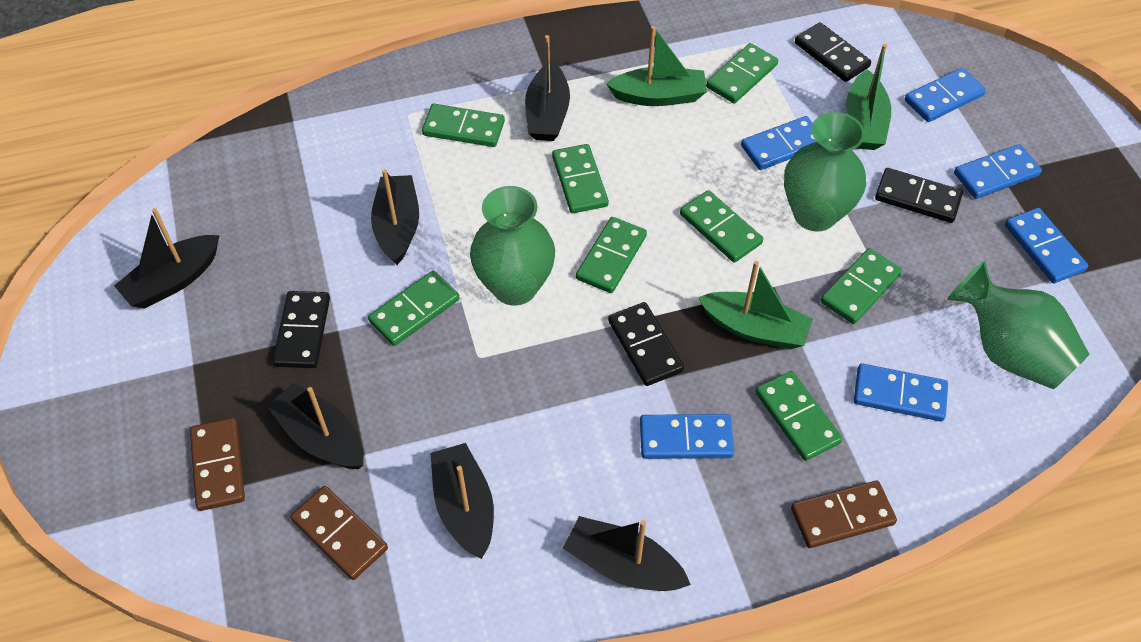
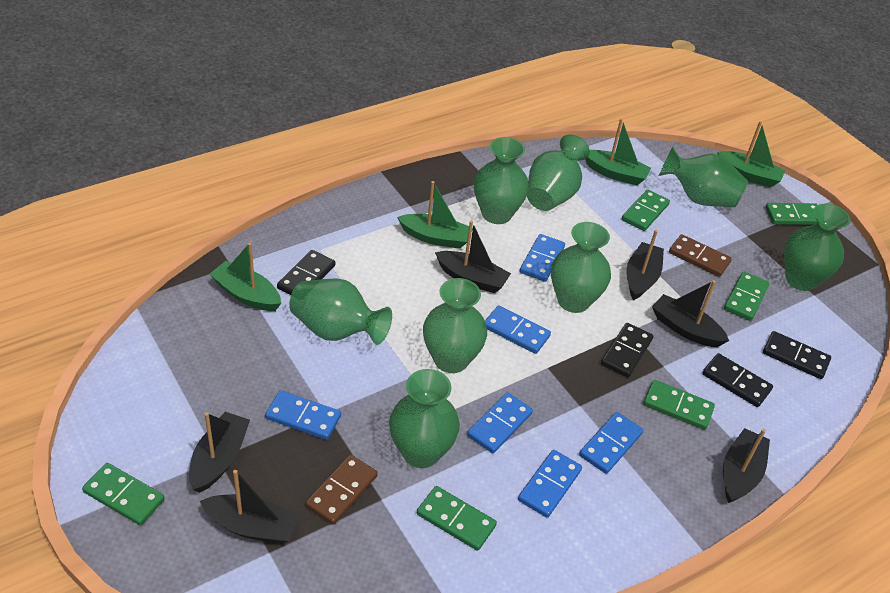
brown domino: [190,418,245,511] [290,486,388,580] [791,481,897,548] = 3 -> [306,455,378,525] [669,234,732,277] = 2
green boat: [606,26,707,106] [698,261,813,349] [846,44,891,150] = 3 -> [210,243,281,311] [397,181,473,249] [585,118,651,185] [717,121,786,187] = 4
green domino: [368,271,460,346] [422,104,505,147] [552,144,609,213] [576,217,647,293] [680,190,763,263] [706,43,778,103] [755,371,843,461] [821,248,902,324] = 8 -> [82,463,165,525] [417,486,497,551] [622,189,670,231] [643,380,715,430] [724,272,770,321] [765,203,817,225] = 6
green vase: [470,186,555,306] [784,112,866,232] [947,261,1090,390] = 3 -> [289,279,392,345] [389,369,460,468] [423,278,487,373] [474,137,529,224] [527,135,590,211] [551,222,611,313] [659,146,748,207] [784,203,851,291] = 8

